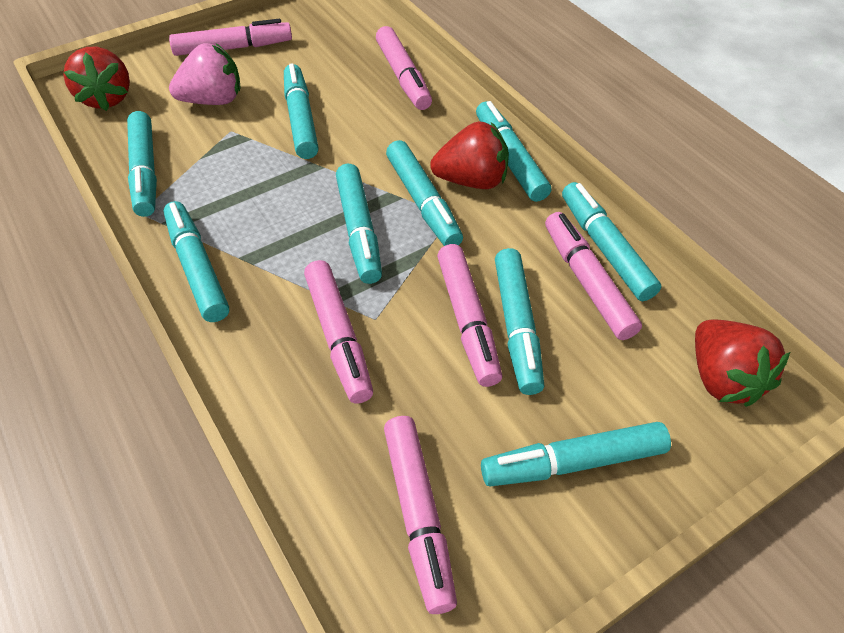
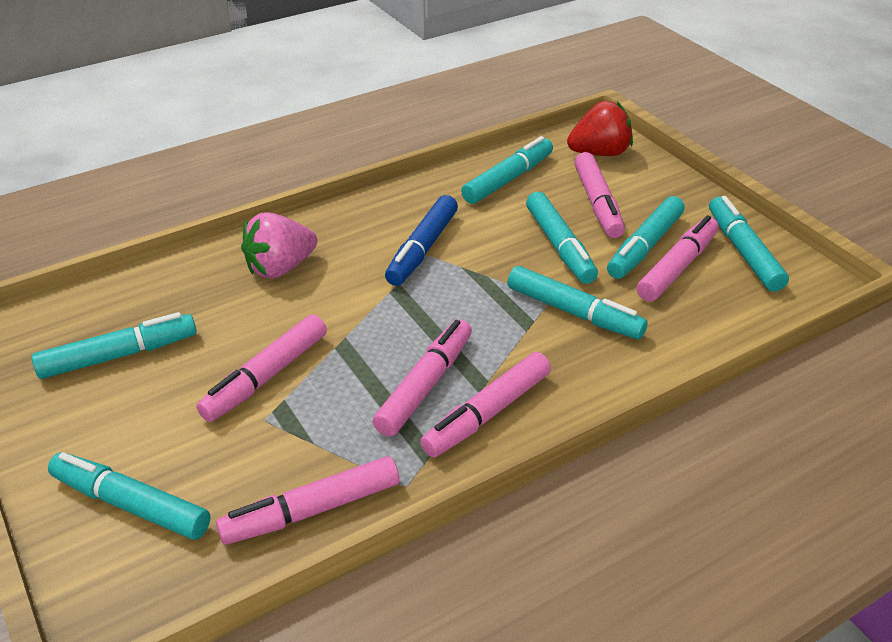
blue marker: none = 0 -> [385,195,458,286] = 1
red strawberry: [63,47,130,111] [430,121,509,189] [695,320,790,407] = 3 -> [567,101,633,156] = 1
turquoise marker: [127,111,157,217] [163,201,229,322] [284,63,319,159] [336,164,382,284] [386,140,463,246] [476,101,551,202] [481,422,671,486] [495,248,545,395] [562,182,661,301] = 9 -> [32,312,197,379] [48,452,210,540] [461,136,553,204] [507,266,648,339] [526,192,598,284] [607,196,685,279] [709,196,789,292] = 7

